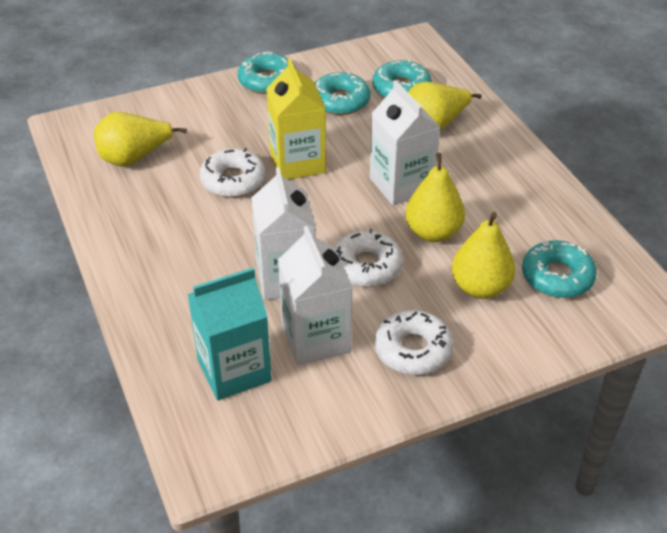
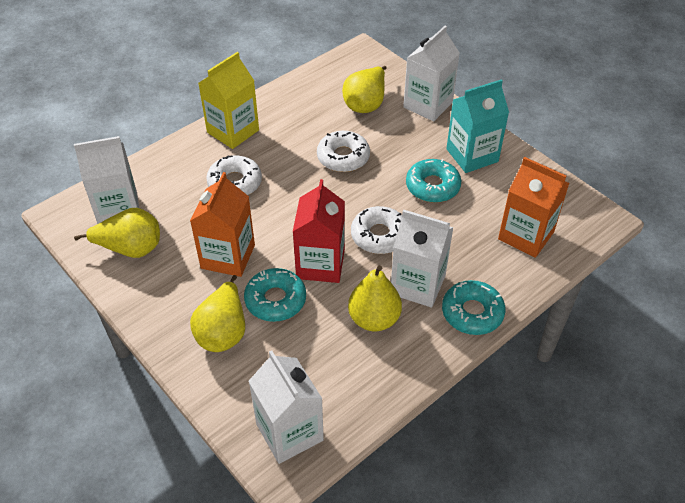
orange carton: none = 0 -> [190,172,255,277] [498,157,569,258] = 2
red carton: none = 0 -> [293,179,345,283] = 1
turquoise donut: [238,52,296,94] [315,71,371,115] [373,59,432,97] [522,240,597,298] = 4 -> [244,268,306,322] [406,159,461,203] [442,280,506,335] = 3
white carton: [251,167,316,300] [278,226,353,365] [370,80,440,206] = 3 -> [74,136,139,224] [249,350,324,464] [391,210,454,308] [403,26,460,121] = 4

